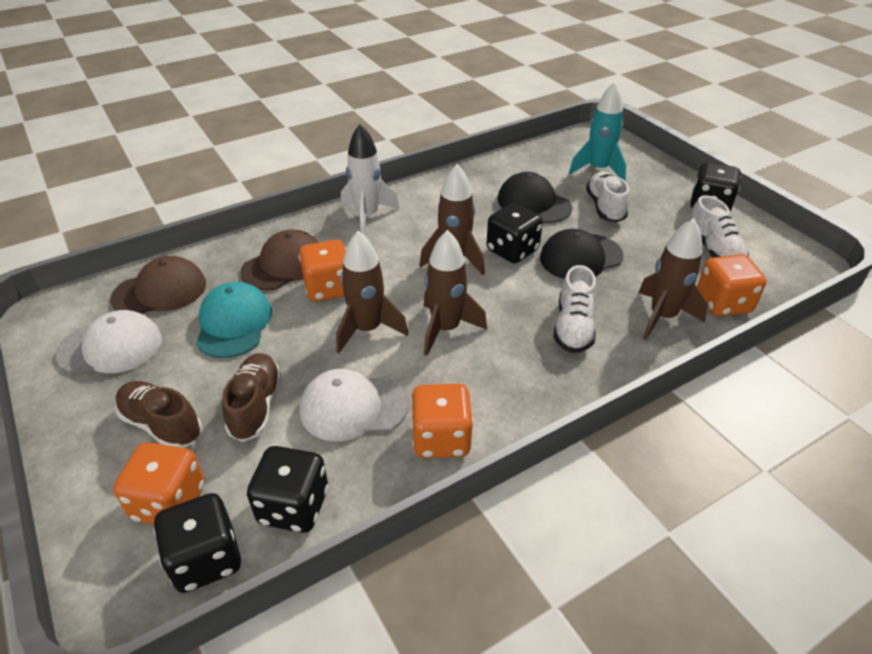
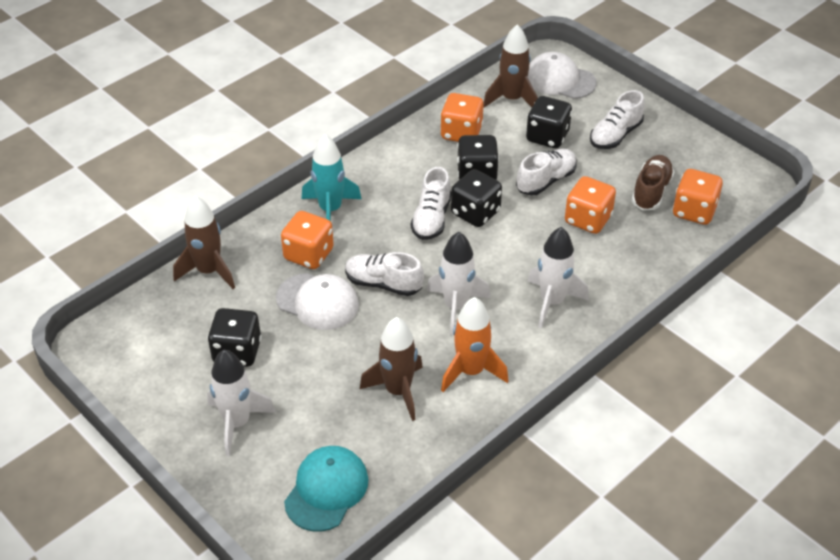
black cap: [498,172,572,223] [540,229,624,279] = 2 -> none = 0
brown cap: [110,256,206,314] [240,229,318,290] = 2 -> none = 0
brown rocket: [336,231,409,353] [419,164,485,275] [424,230,487,356] [638,218,708,340] = 4 -> [173,196,235,289] [360,317,423,421] [483,24,538,108] = 3
brown shoe: [115,381,202,448] [222,353,282,442] = 2 -> [632,155,674,211] = 1
orange rocket: none = 0 -> [441,297,508,392] = 1
white rocket: [341,124,400,235] = 1 -> [207,349,276,456] [427,232,491,335] [528,227,589,328] = 3
white shoe: [553,265,596,353] [586,172,630,222] [689,195,749,258] = 3 -> [345,252,424,296] [411,167,451,240] [516,149,577,195] [590,90,645,149] = 4

